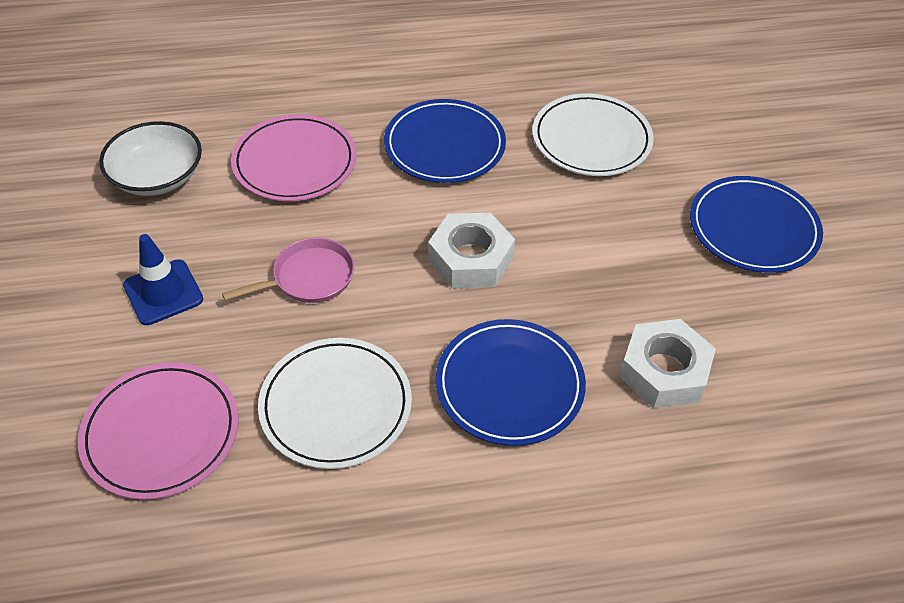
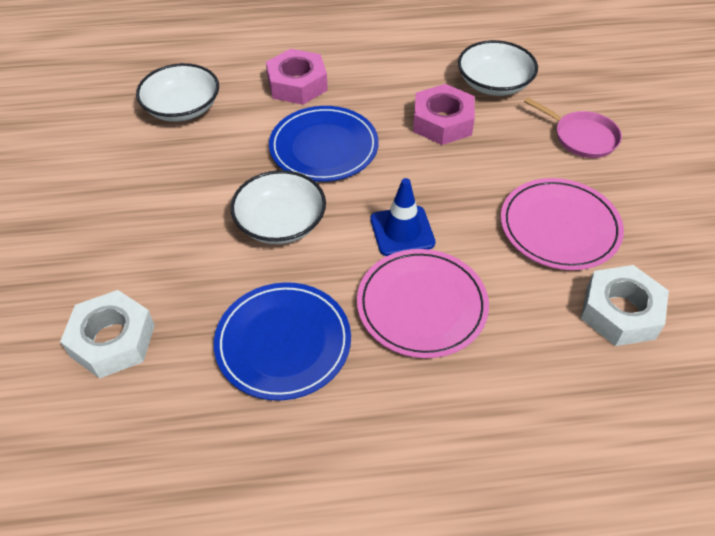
blue plate: [384,99,506,183] [436,319,586,446] [690,176,823,273] = 3 -> [214,282,351,400] [269,106,379,182] = 2
pink nut: none = 0 -> [266,49,328,105] [413,84,475,145] = 2
white bowl: [99,121,202,196] = 1 -> [136,63,219,122] [230,170,326,244] [458,40,538,96] = 3
white plate: [258,338,412,469] [532,93,654,176] = 2 -> none = 0

